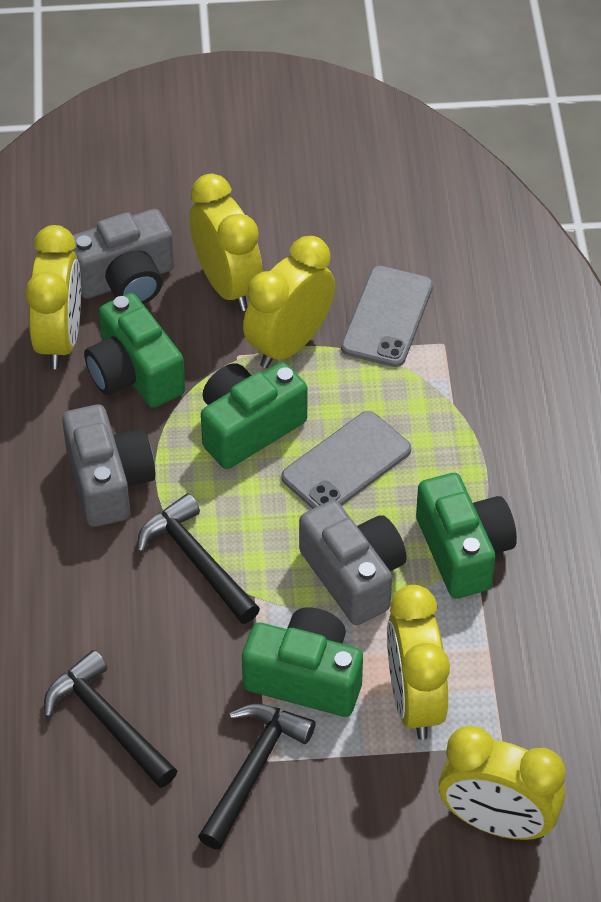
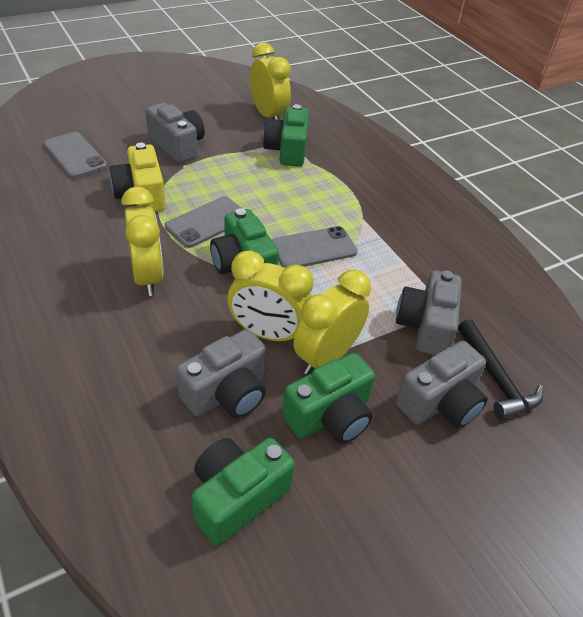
black hammer: [44,650,178,788] [137,494,260,624] [198,704,316,849] = 3 -> [458,319,543,420] = 1
grey camera: [62,404,156,527] [72,209,174,304] [299,500,407,625] = 3 -> [146,103,205,163] [176,329,267,418] [396,271,462,355] [396,341,488,428] = 4
grey phone: [281,411,411,509] [341,266,433,367] = 2 -> [43,132,107,178] [165,196,241,248] [272,226,358,268] = 3
yellow camera: none = 0 -> [110,143,165,212] = 1
yellow clock: [25,225,81,369] [190,174,263,311] [243,236,335,368] [387,585,450,740] [439,726,566,840] = 5 -> [121,186,164,296] [227,251,313,342] [250,43,291,120] [293,270,371,375] = 4

